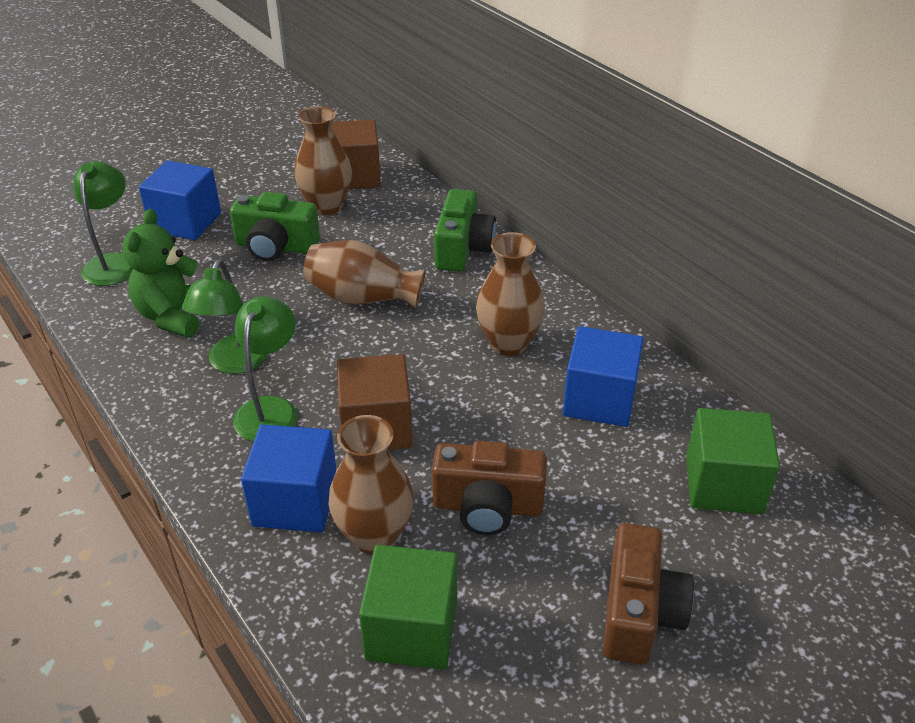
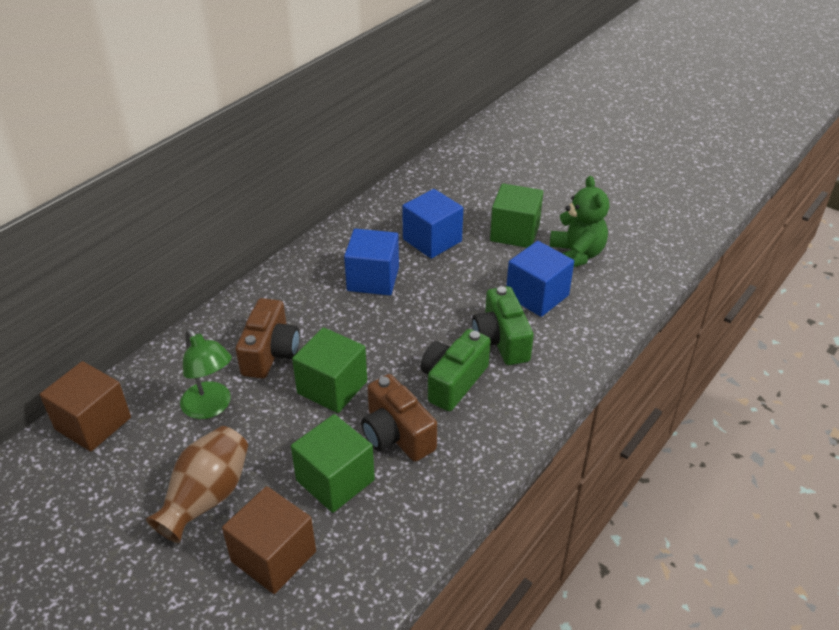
brown vase: [294,106,352,215] [303,240,425,308] [328,415,414,555] [476,232,545,356] = 4 -> [146,426,248,543] = 1
green cube: [359,545,457,670] [686,408,780,514] = 2 -> [291,414,375,513] [292,327,367,413] [490,183,543,248] = 3
green lamp: [73,161,133,286] [182,259,268,374] [233,296,297,442] = 3 -> [180,329,232,419] = 1

